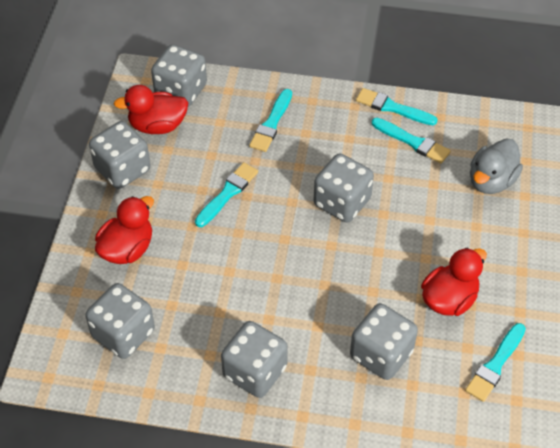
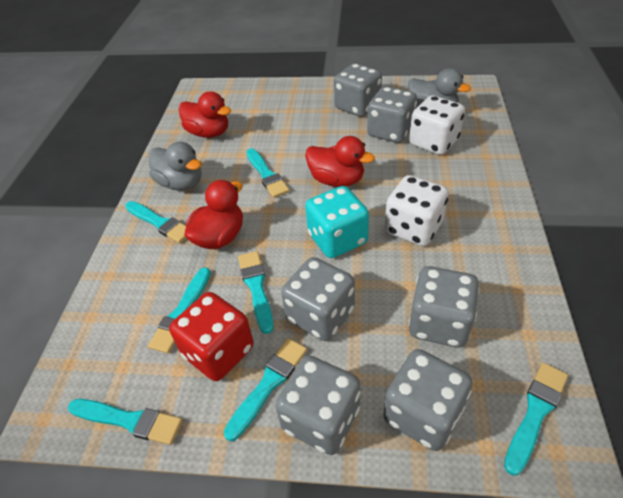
grey duck: [470,139,523,194] = 1 -> [149,142,201,191] [408,68,471,108] = 2
red dice: none = 0 -> [169,292,254,381] = 1
turquoise brush: [195,162,258,227] [249,89,292,152] [356,88,438,125] [372,118,451,164] [465,323,526,402] = 5 -> [68,399,182,445] [125,201,186,243] [148,267,211,353] [224,338,307,441] [238,251,274,334] [246,148,289,198] [504,363,568,476] = 7
turquoise dice: none = 0 -> [305,186,369,258] = 1
white dice: none = 0 -> [385,175,449,246] [409,95,465,155] = 2

